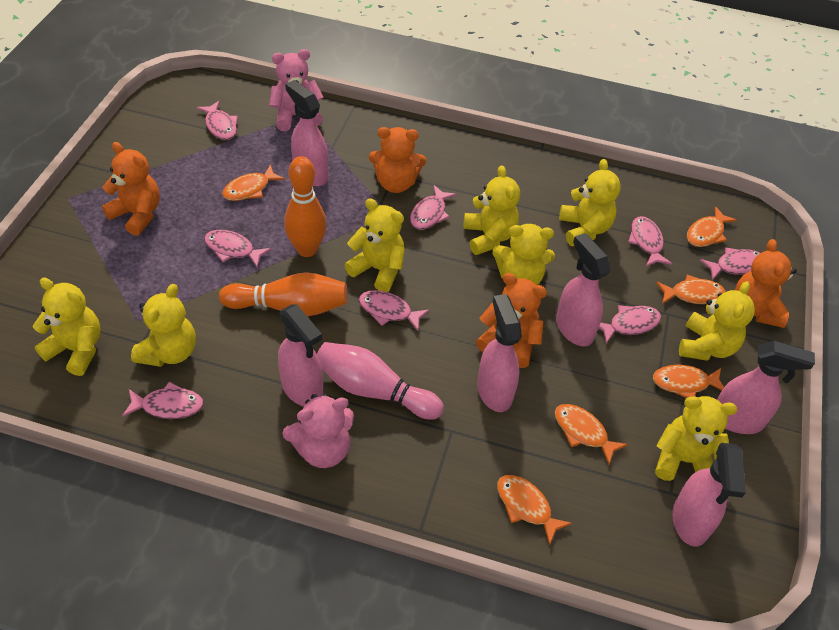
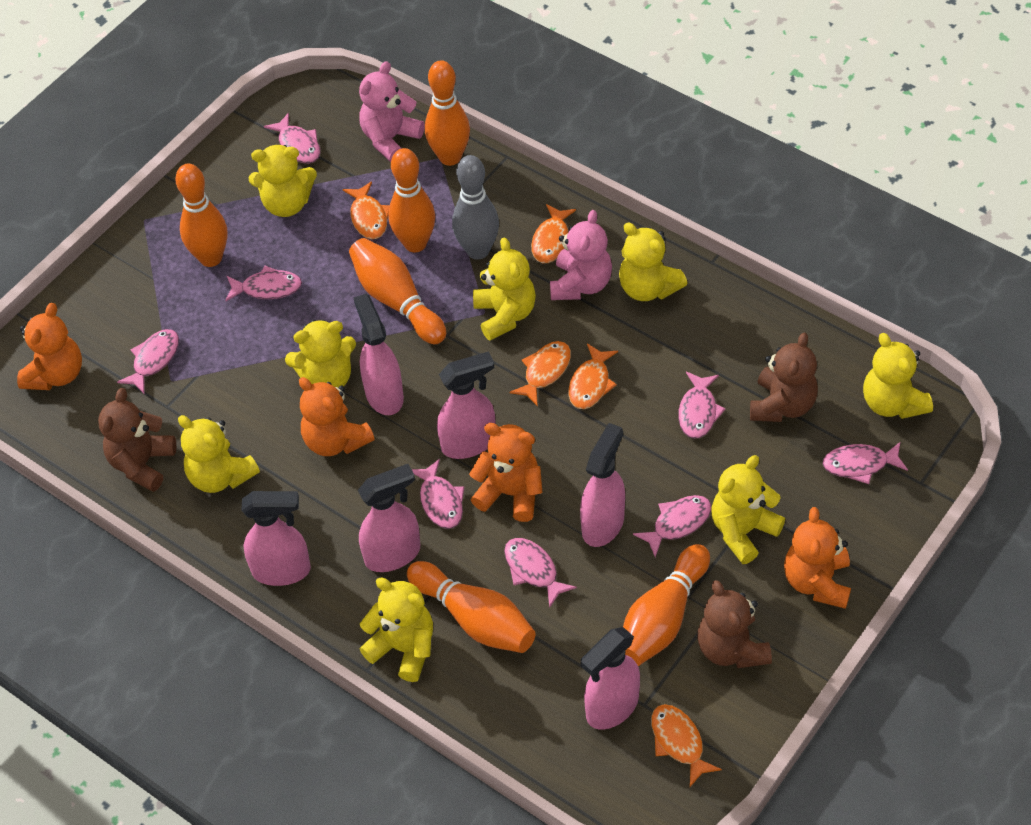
brown teddy bear: none = 0 -> [98,388,176,492] [698,580,772,668] [750,333,818,422] = 3
grey bowling pin: none = 0 -> [452,155,499,260] = 1
orange bowling pin: [219,272,348,316] [284,156,327,257] = 2 -> [175,164,227,267] [349,238,446,344] [388,148,435,253] [407,561,536,653] [425,60,470,166] [623,544,710,666] = 6
orange fish: [222,165,285,201] [497,475,572,546] [555,404,628,464] [653,365,724,398] [656,275,726,304] [687,206,737,247] = 6 -> [343,182,390,239] [509,341,571,407] [531,204,576,263] [569,344,618,409] [651,704,722,787] = 5
pink bowling pin: [317,342,444,420] = 1 -> none = 0

